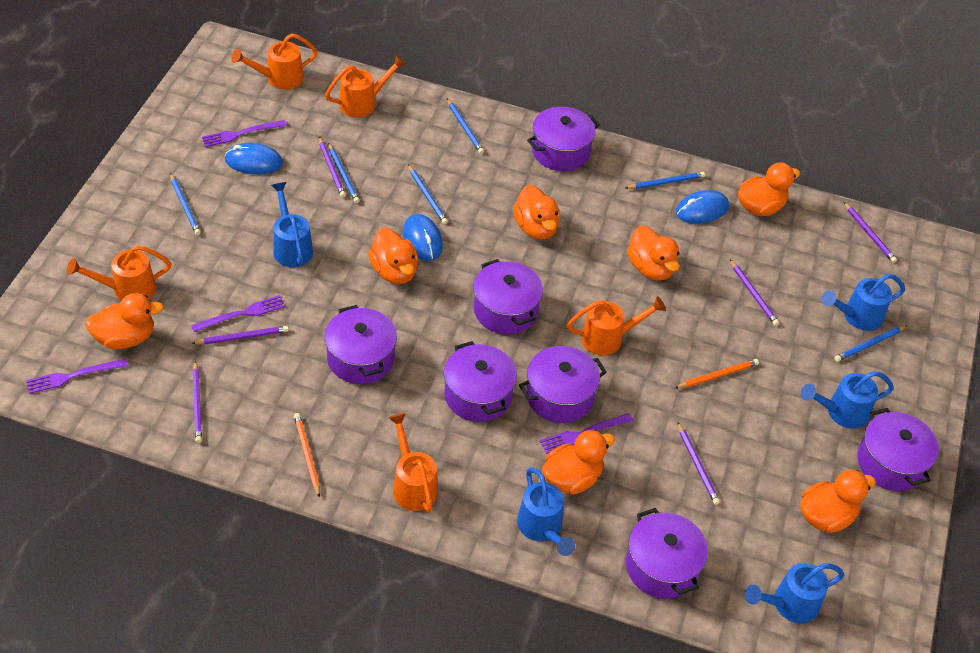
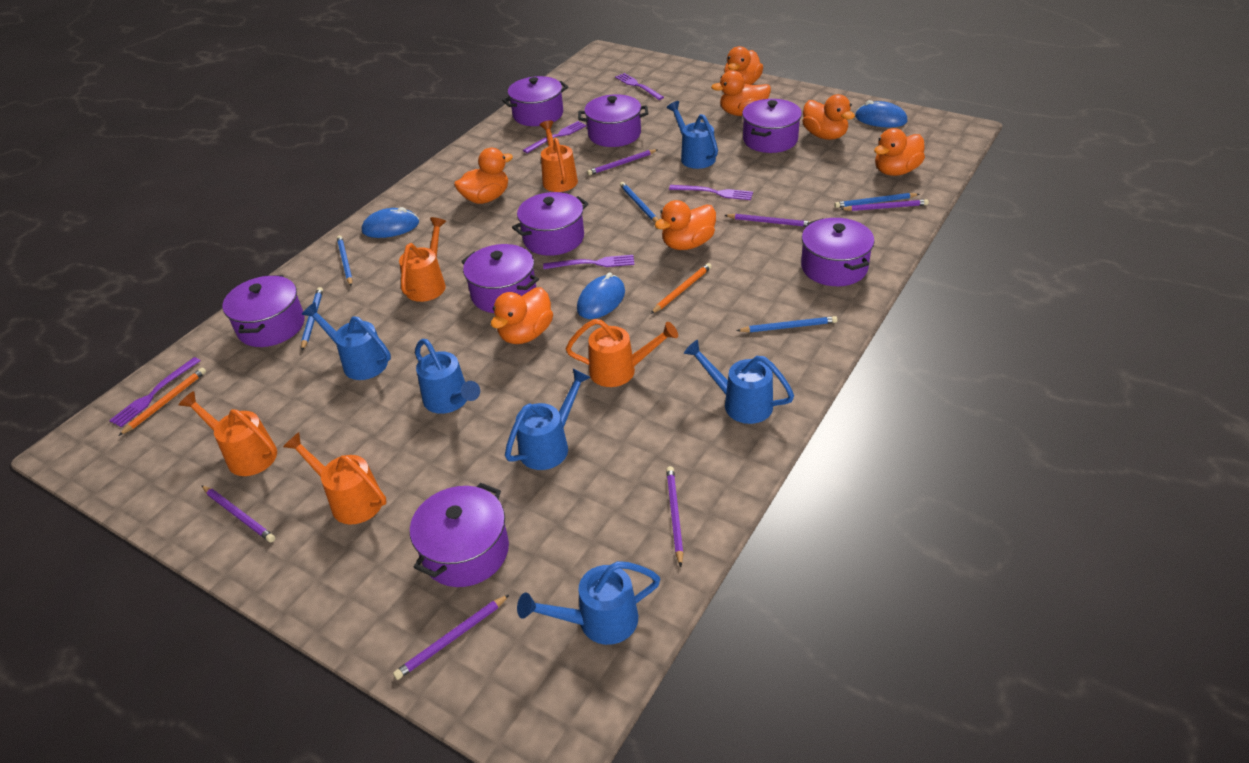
blue pencil: [170,173,201,235] [328,143,360,203] [408,165,448,224] [447,98,484,154] [626,172,705,189] [834,325,907,362] = 6 -> [301,287,323,351] [337,236,353,286] [620,182,658,223] [736,316,837,332] [834,193,920,208] = 5
blue watering can: [271,182,313,267] [517,467,575,556] [745,563,845,623] [801,371,894,429] [821,274,905,331] = 5 -> [302,302,391,380] [415,339,480,414] [505,369,591,470] [517,561,661,645] [667,101,718,169] [684,340,794,424] = 6
purple fork: [26,359,128,394] [191,295,285,332] [202,120,287,147] [540,413,633,454] = 4 -> [109,357,201,427] [523,121,587,153] [543,255,634,269] [615,73,664,100] [669,185,753,200] = 5
purple pot: [324,305,397,384] [444,341,517,422] [473,259,543,334] [519,346,607,423] [527,107,600,171] [626,508,708,599] [857,408,939,491] = 7 -> [222,275,305,347] [410,483,509,587] [461,244,539,313] [502,76,568,126] [512,192,588,256] [578,94,648,147] [742,99,802,153] [801,218,875,286] = 8

